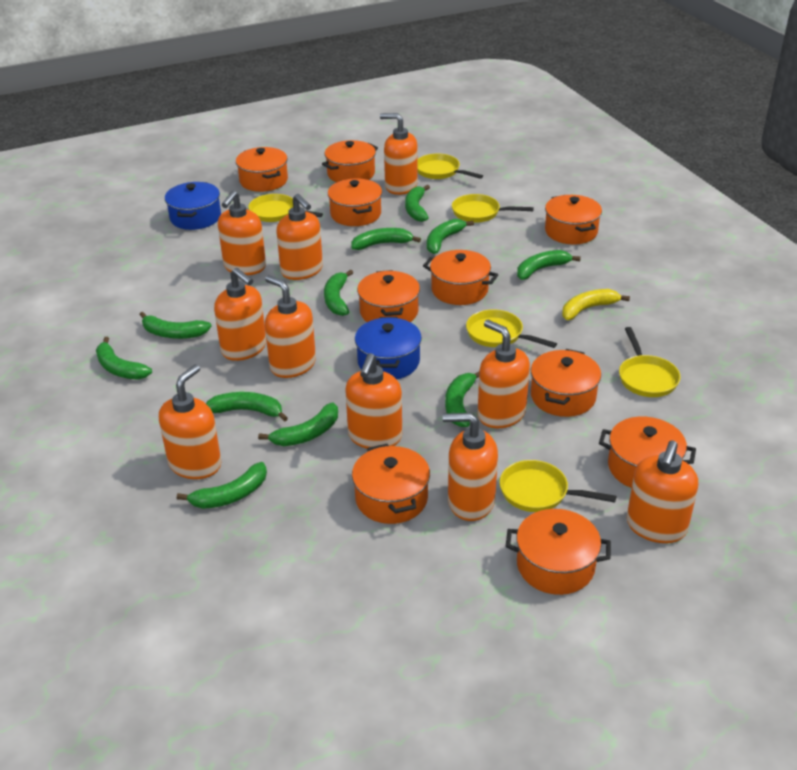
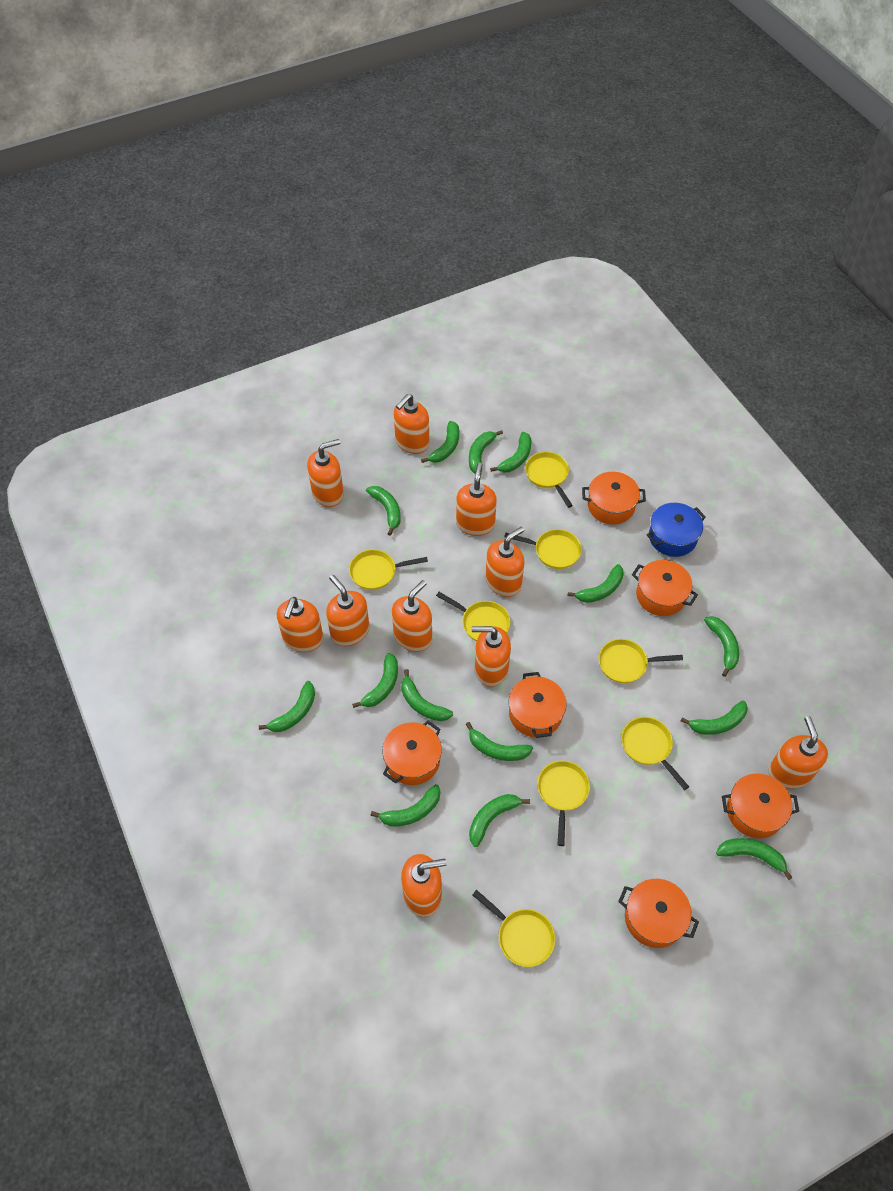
blue pot: [165,182,221,230] [355,317,422,379] = 2 -> [647,503,706,557] = 1
green banana: [96,337,152,379] [139,312,212,339] [177,462,267,509] [206,392,288,422] [258,403,338,446] [324,270,353,316] [351,228,421,250] [405,185,430,222] [427,219,474,254] [445,372,479,427] [517,250,581,280] = 11 -> [259,681,315,732] [352,653,398,708] [366,486,401,536] [371,784,440,826] [401,669,453,721] [421,421,459,463] [466,722,533,761] [469,430,503,473] [469,794,530,847] [490,432,531,472] [568,564,624,603] [681,700,748,735] [704,616,739,677] [716,838,793,880] = 14
orange pot: [236,147,288,192] [322,140,378,182] [328,178,382,226] [352,444,430,524] [357,270,420,322] [423,250,498,305] [506,509,611,595] [531,349,601,417] [545,195,602,244] [599,417,696,488] = 10 -> [382,721,442,785] [508,672,566,738] [582,472,646,525] [618,879,699,948] [632,560,698,616] [722,773,799,839] = 6
yellow banana: [562,289,630,320] = 1 -> none = 0
yellow pan: [248,194,323,222] [418,154,483,179] [452,194,534,223] [466,309,557,348] [500,460,616,512] [619,327,681,397] = 6 -> [349,549,428,590] [436,592,510,641] [472,890,555,967] [504,529,582,569] [525,452,573,508] [537,761,590,846] [599,639,683,683] [621,717,689,790] = 8

